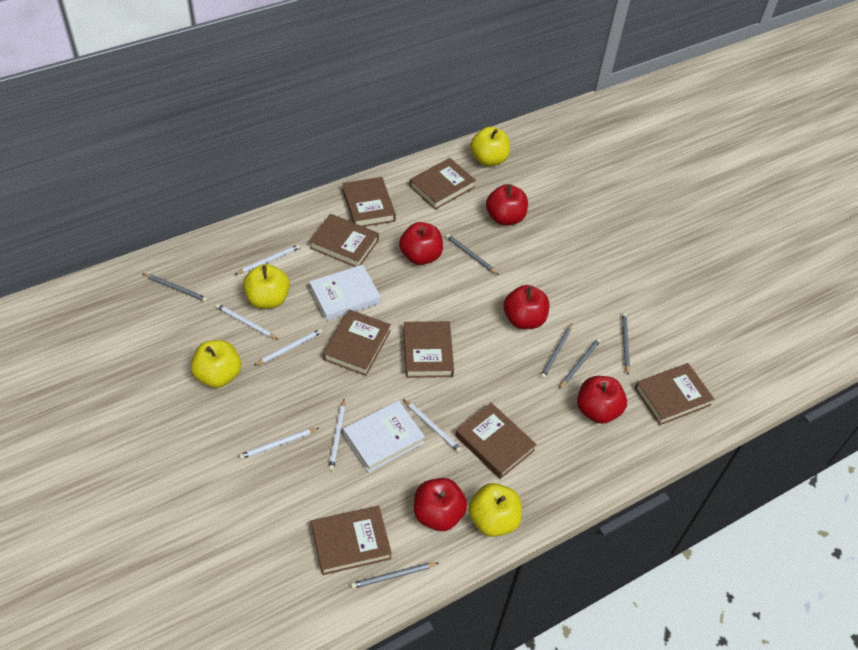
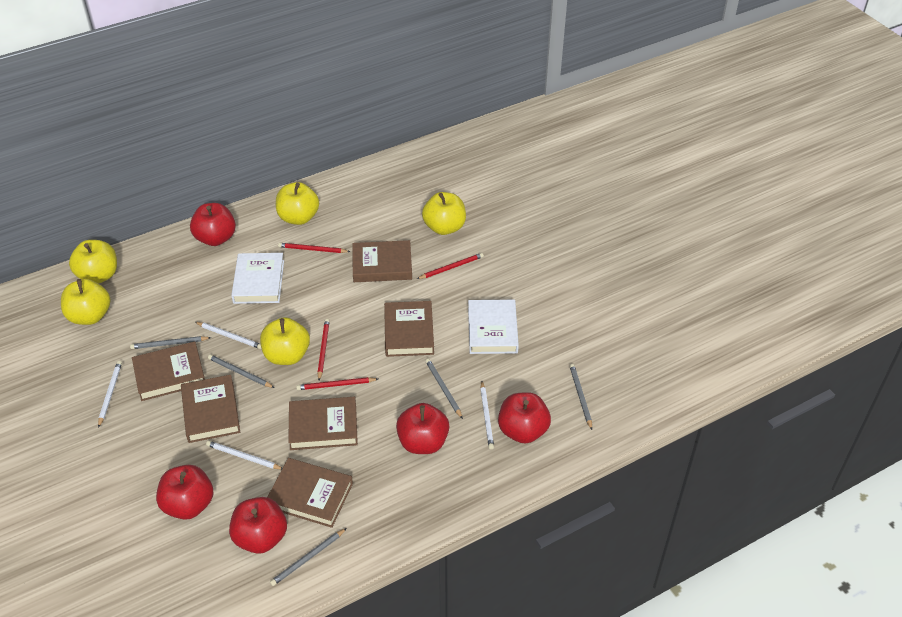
brown book: [309,214,379,267] [311,506,392,575] [323,309,391,376] [342,177,396,227] [403,321,454,378] [410,158,476,210] [455,403,537,479] [635,363,715,425] = 8 -> [132,341,205,401] [181,375,240,443] [267,458,353,528] [288,397,358,450] [352,240,412,282] [384,301,434,357] = 6
grey pencil: [143,273,208,302] [351,563,439,589] [446,234,499,275] [541,324,572,378] [559,338,601,389] [622,313,630,374] = 6 -> [130,336,211,349] [208,355,275,388] [270,528,347,586] [425,359,463,419] [570,364,592,430] = 5
red pencil: none = 0 -> [278,243,350,253] [296,377,378,390] [317,319,330,380] [417,253,484,279] = 4
white pencil: [216,304,278,340] [235,244,300,274] [239,428,319,459] [254,329,322,366] [329,399,345,471] [403,399,462,453] = 6 -> [98,361,122,428] [195,322,262,349] [206,441,282,470] [480,381,494,449] = 4
yellow apple: [191,340,241,388] [243,264,290,309] [468,483,522,537] [470,127,510,166] = 4 -> [61,279,111,325] [69,240,117,284] [260,317,310,365] [276,182,319,225] [422,192,466,235] = 5

